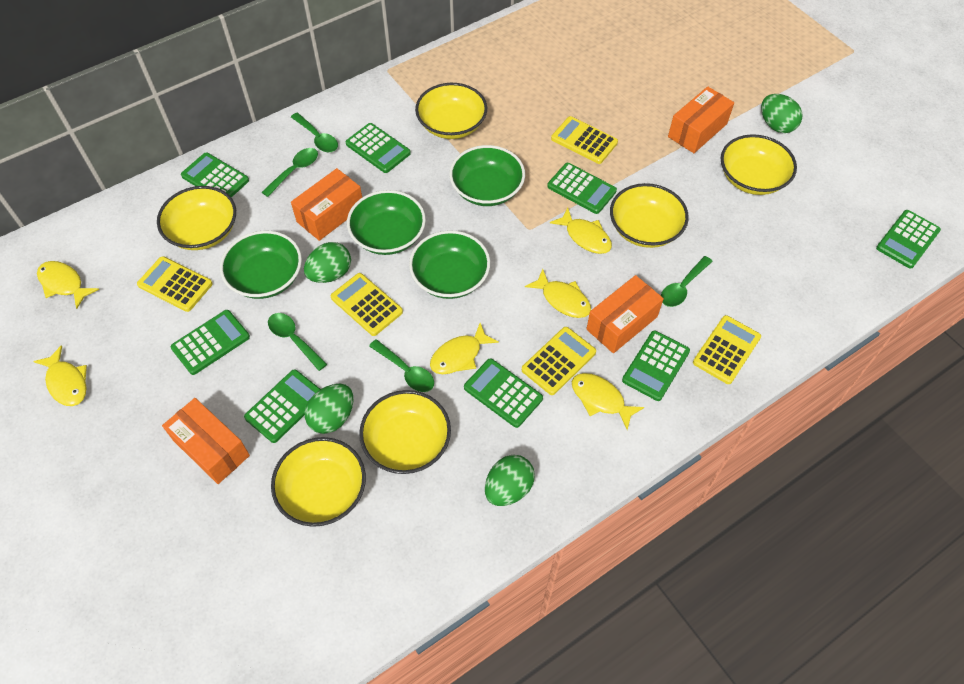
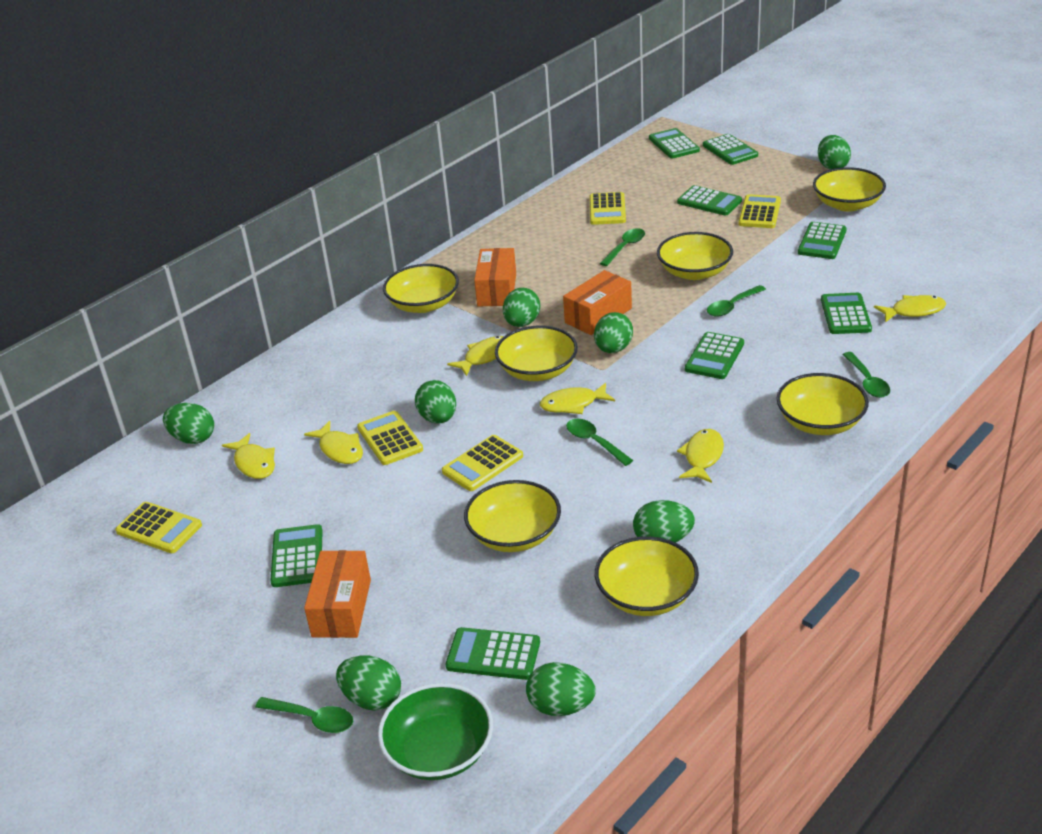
green bowl: [220,231,302,299] [347,190,426,255] [409,230,490,299] [449,145,525,206] = 4 -> [378,683,493,780] = 1
green egg: [304,242,351,283] [305,384,353,434] [485,455,535,506] [761,94,802,133] = 4 -> [163,403,214,444] [336,655,401,711] [415,380,456,424] [503,288,540,327] [526,662,596,716] [594,312,633,353] [633,500,695,543] [818,135,851,169] = 8
orange box: [162,398,250,484] [291,168,362,241] [586,275,664,353] [668,87,734,153] = 4 -> [304,550,371,638] [474,248,516,306] [563,270,632,335] = 3
yellow bowl: [157,186,236,250] [271,437,366,527] [359,390,451,474] [415,83,487,139] [610,183,689,248] [721,134,797,195] = 6 -> [383,264,459,313] [464,480,561,552] [495,326,578,381] [595,536,699,616] [657,232,733,280] [776,373,869,435] [813,167,886,212] = 7

